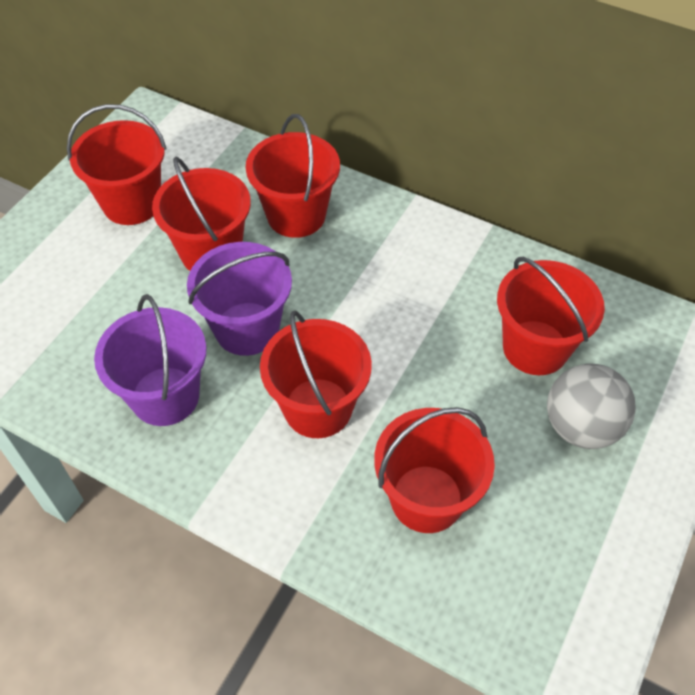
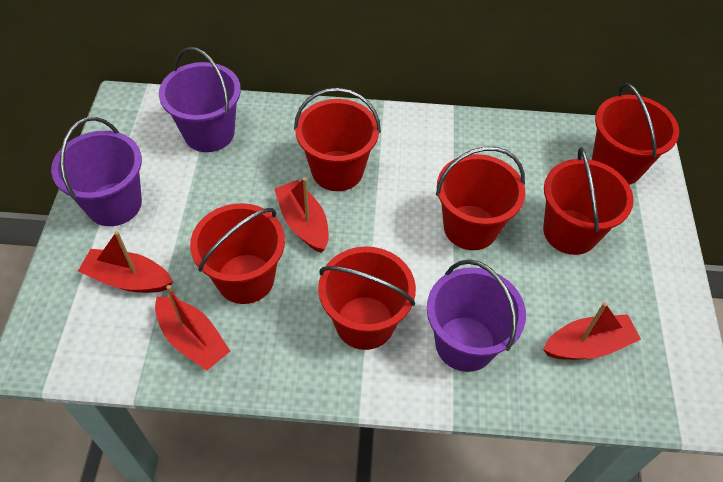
grey ball: [547,364,636,449] = 1 -> none = 0
purple bucket: [94,294,207,426] [187,242,292,356] = 2 -> [51,117,142,226] [159,47,241,152] [427,259,526,372] = 3
red boat: none = 0 -> [78,231,173,293] [155,285,230,371] [274,177,329,253] [543,302,641,360] = 4

